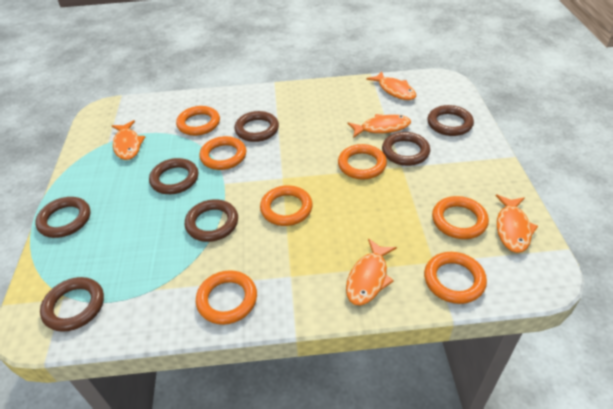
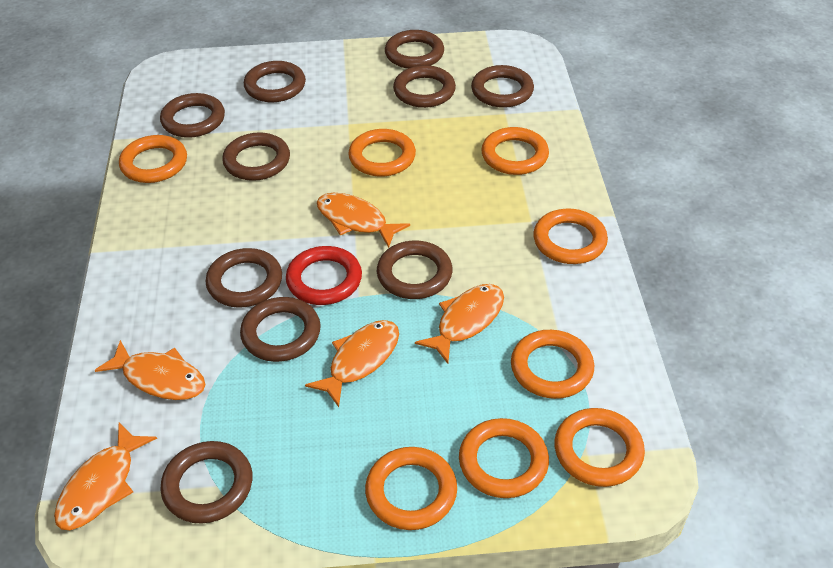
brown ring: [35,197,91,238] [40,277,104,332] [149,158,198,194] [185,199,238,242] [234,111,279,142] [382,132,430,166] [428,105,474,136] = 7 -> [160,93,225,138] [160,441,252,524] [206,248,282,308] [222,132,290,181] [240,297,320,362] [244,61,306,102] [377,241,452,299] [385,30,444,69] [393,65,456,108] [471,65,534,108] = 10
orange ring: [176,106,220,136] [196,270,257,325] [199,136,246,170] [260,185,312,226] [338,144,387,179] [424,252,487,304] [432,196,489,239] = 7 -> [119,135,187,183] [348,129,416,177] [365,447,457,530] [459,418,549,498] [481,127,549,175] [511,330,594,399] [533,208,608,264] [554,408,645,487] = 8
red ring: none = 0 -> [286,246,362,305] = 1

